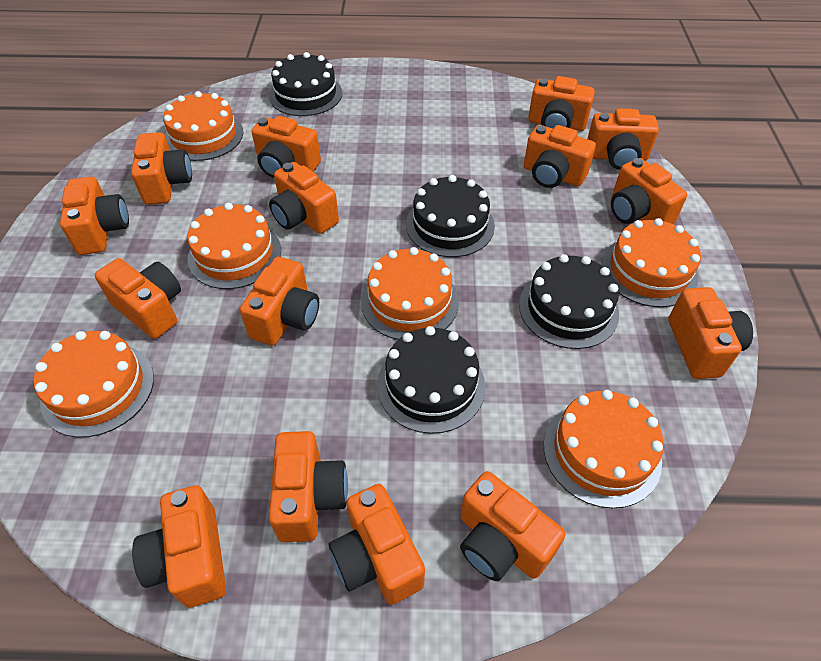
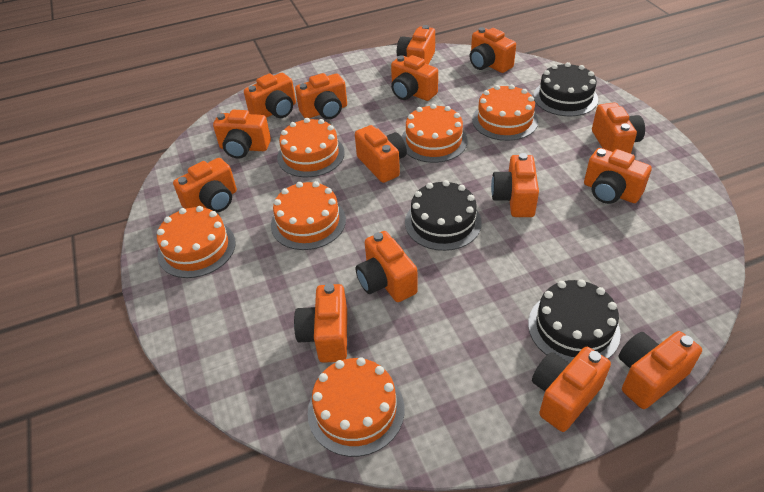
black cake: [269,52,342,116] [377,326,486,434] [406,175,495,257] [519,254,619,349] = 4 -> [405,180,482,251] [528,279,621,363] [533,62,598,116] = 3

